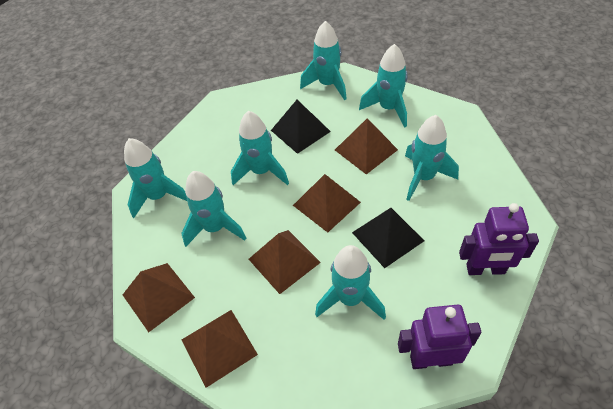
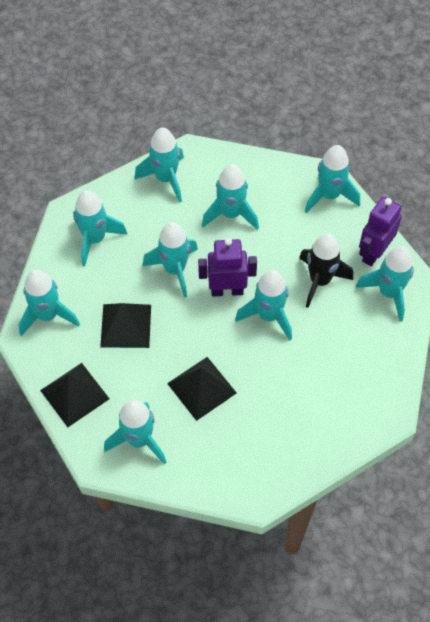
black pyramid: [271,100,331,154] [352,208,424,268] = 2 -> [40,363,109,427] [100,303,151,348] [167,357,237,421] = 3
black rocket: none = 0 -> [299,234,353,308] = 1
brown pyramid: [123,263,195,332] [182,310,258,388] [249,230,321,294] [293,174,361,232] [335,118,398,174] = 5 -> none = 0
turquoise rocket: [124,138,187,218] [181,171,246,247] [231,111,289,185] [300,21,347,100] [315,245,386,320] [359,44,408,128] [405,115,459,201] = 7 -> [18,270,80,336] [73,190,128,266] [104,400,166,464] [134,127,184,203] [142,222,198,298] [202,164,259,230] [235,270,292,340] [305,145,360,213] [356,246,414,322] = 9

